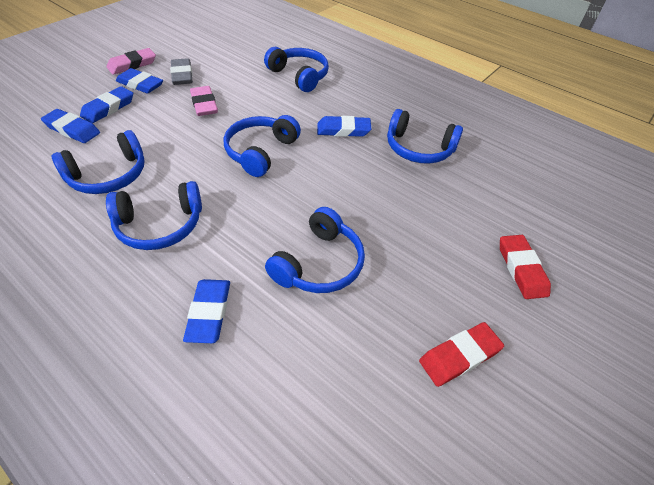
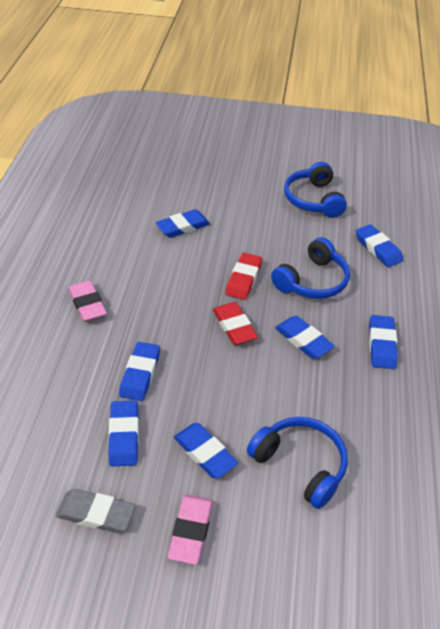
blue eraser: [41,109,100,143] [80,86,133,123] [116,68,163,94] [183,279,230,343] [317,116,371,137] = 5 -> [109,401,139,466] [119,342,160,401] [155,209,210,238] [174,423,238,478] [275,316,335,359] [356,224,403,267] [369,315,398,369] = 7
blue headphones: [52,130,145,194] [106,181,202,250] [224,115,301,177] [264,47,329,92] [265,207,365,293] [387,109,463,164] = 6 -> [247,417,348,509] [271,237,350,299] [284,162,347,218] = 3

